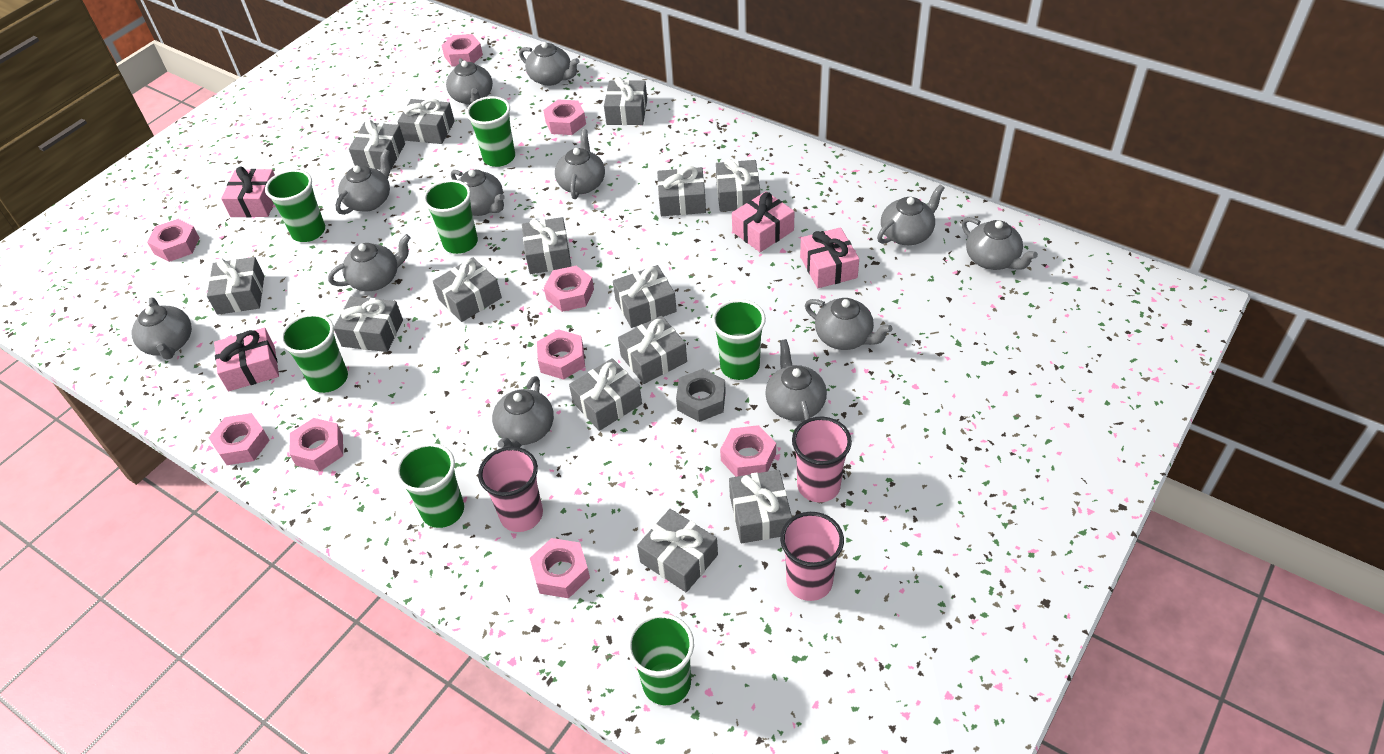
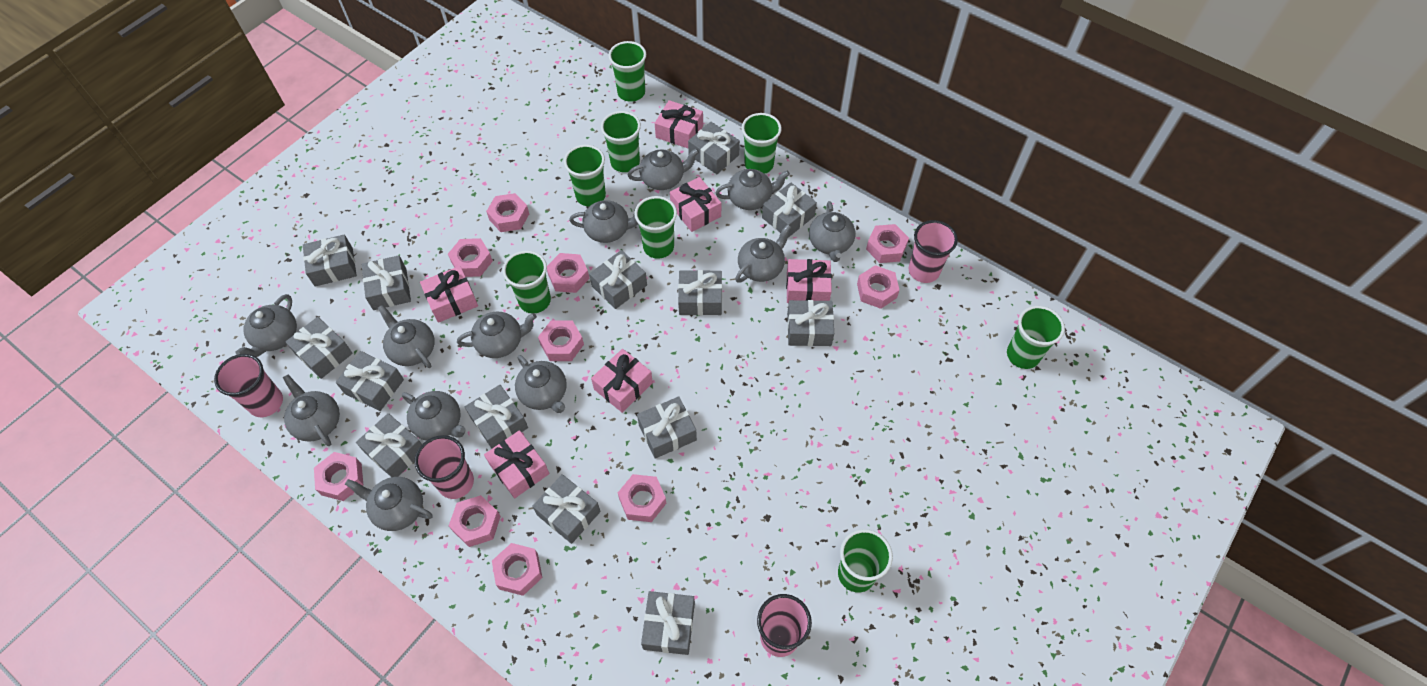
green cup: [265,169,325,242] [280,313,348,393] [396,443,464,528] [423,180,478,254] [466,96,515,167] [627,614,694,705] [712,299,766,380] = 7 -> [503,250,551,313] [564,145,606,206] [601,111,641,172] [608,41,646,102] [634,196,677,259] [742,113,782,174] [838,529,893,592] [1007,306,1065,369] = 8
grey nut: [676,369,726,422] = 1 -> none = 0
pink cup: [478,447,543,532] [780,512,844,601] [792,417,852,502] = 3 -> [214,354,283,417] [414,435,474,499] [757,594,812,657] [909,220,958,283] = 4
pink gift: [214,328,279,391] [221,167,275,217] [732,191,795,252] [800,227,859,288] = 4 -> [420,266,478,323] [484,430,549,498] [591,349,653,413] [655,100,703,148] [670,177,721,232] [786,259,832,303] = 6
pink nut: [147,219,200,262] [209,413,270,465] [289,418,343,472] [441,34,483,67] [530,538,590,598] [537,329,585,380] [543,99,586,135] [544,266,594,312] [720,425,776,477] = 9 -> [314,452,363,501] [448,238,493,277] [449,495,501,547] [486,193,529,232] [492,543,542,596] [538,321,584,361] [547,253,590,293] [618,474,666,522] [857,265,899,309] [866,224,909,263] = 10

